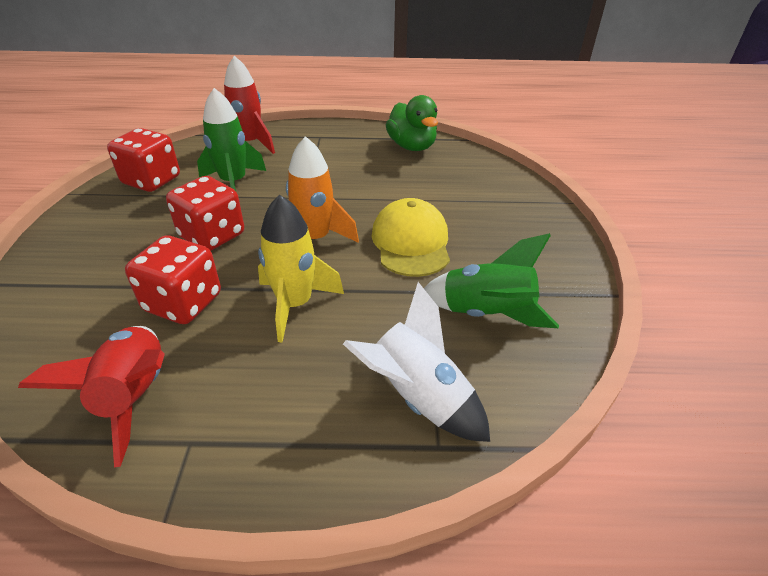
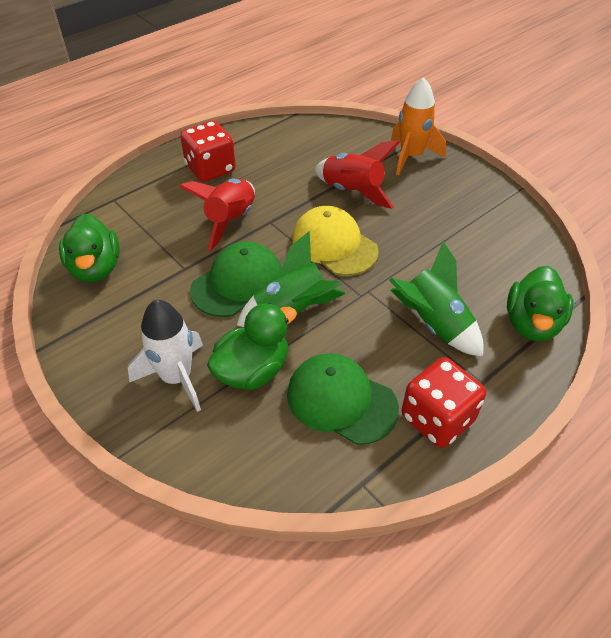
green cap: none = 0 -> [190,241,282,317] [287,353,399,445] = 2
green duck: [386,95,438,151] = 1 -> [59,214,120,282] [207,303,297,390] [507,266,573,341] = 3
red dice: [107,128,180,192] [125,236,221,324] [166,176,244,251] = 3 -> [180,121,236,182] [402,357,486,448] = 2
yellow rocket: [258,195,344,343] = 1 -> none = 0

